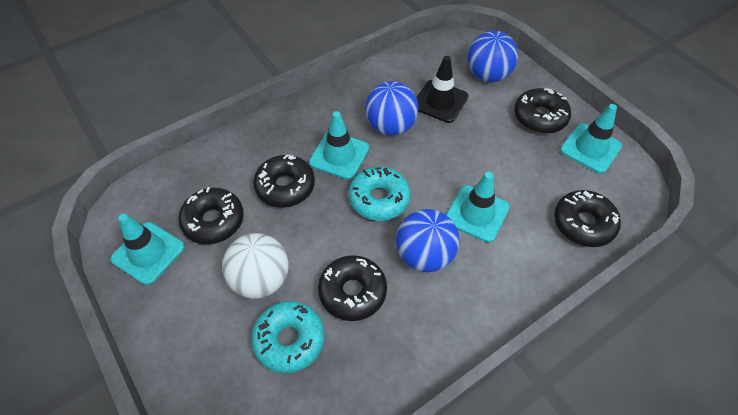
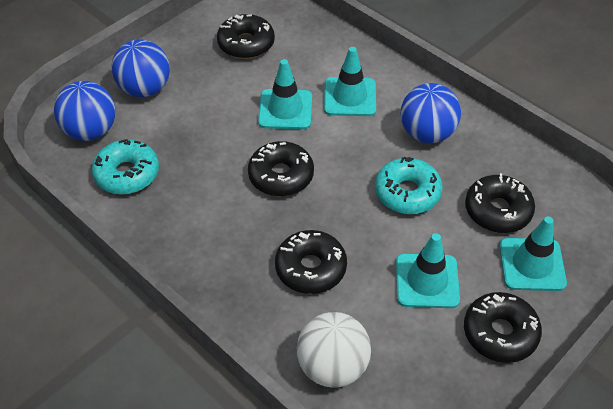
black traffic cone: [416,56,469,123] = 1 -> none = 0

